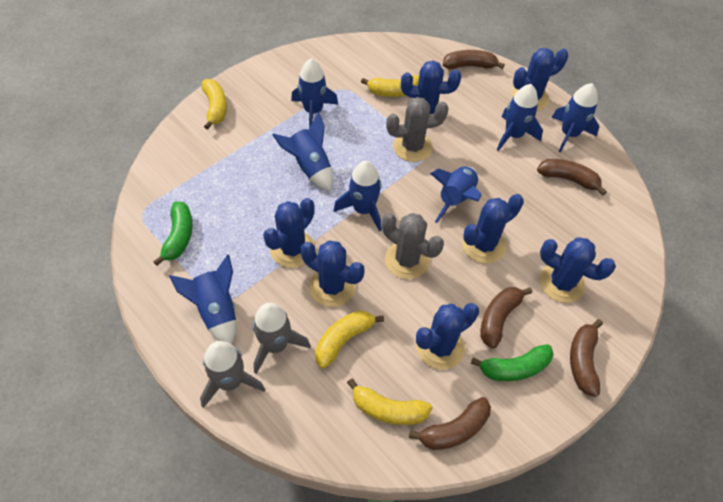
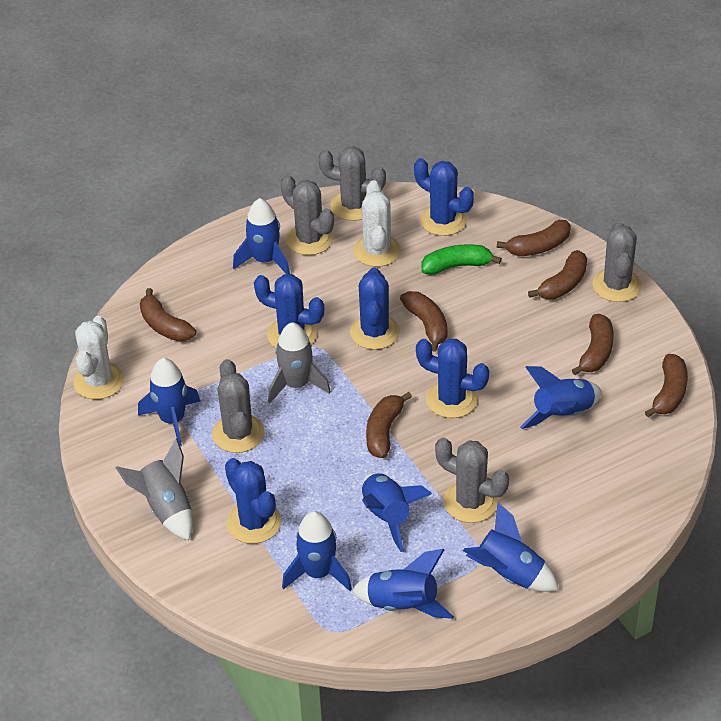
blue cactus: [263,198,315,268] [301,240,365,307] [401,61,461,115] [416,303,479,370] [462,194,524,264] [512,48,568,111] [539,237,616,303] = 7 -> [225,458,282,544] [254,274,324,348] [350,268,400,350] [414,158,474,236] [416,339,489,418] = 5
brown banana: [409,397,491,450] [443,50,505,69] [480,287,532,349] [537,159,607,196] [570,319,603,397] = 5 -> [140,288,196,342] [366,392,412,458] [400,291,447,352] [497,220,571,256] [528,250,587,299] [572,314,614,375] [645,354,688,417] = 7
green banana: [153,202,193,266] [471,344,554,381] = 2 -> [421,244,502,275] = 1
grey cactus: [382,213,444,279] [386,97,449,162] = 2 -> [212,359,265,453] [281,175,334,255] [318,146,386,221] [435,438,509,523] [592,222,642,302] = 5
white cactus: none = 0 -> [73,316,124,399] [353,180,401,267] = 2
yellow banana: [202,79,227,130] [315,311,384,369] [347,378,433,425] [361,75,419,97] = 4 -> none = 0

